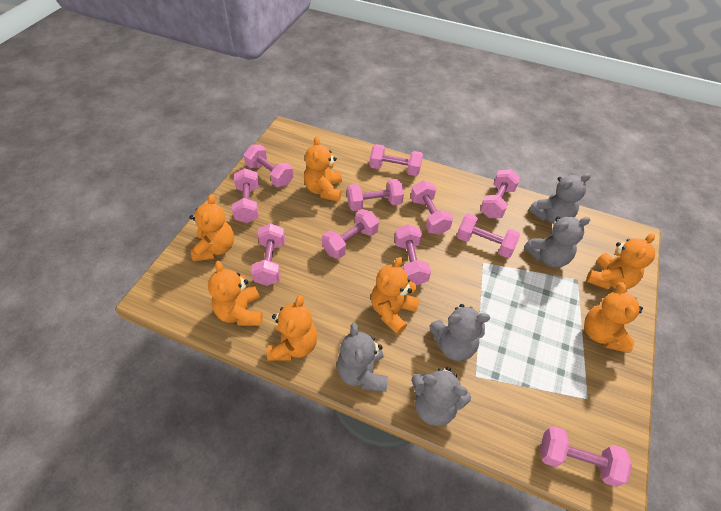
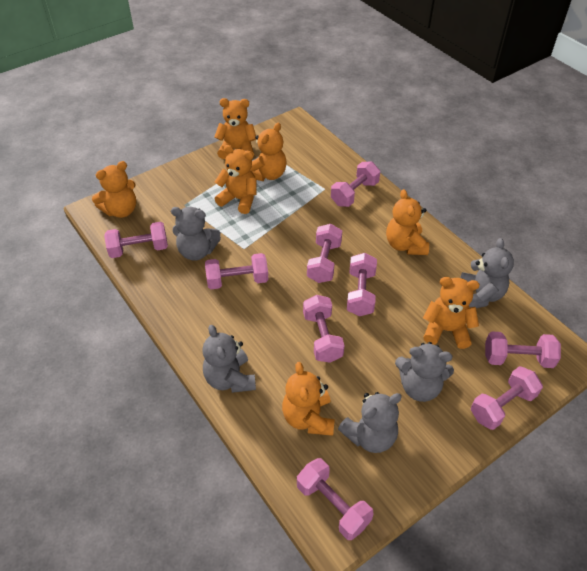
pink dumbbell: [232,168,259,223] [244,145,294,187] [251,223,285,286] [322,209,379,259] [347,179,404,211] [369,144,423,176] [395,224,431,286] [411,180,453,235] [457,213,520,258] [480,169,520,218] [540,426,632,487] = 11 -> [104,222,168,258] [205,253,268,289] [297,458,374,540] [303,295,345,363] [307,224,342,283] [331,162,380,207] [347,253,377,316] [471,366,543,430] [485,331,561,368] = 9

